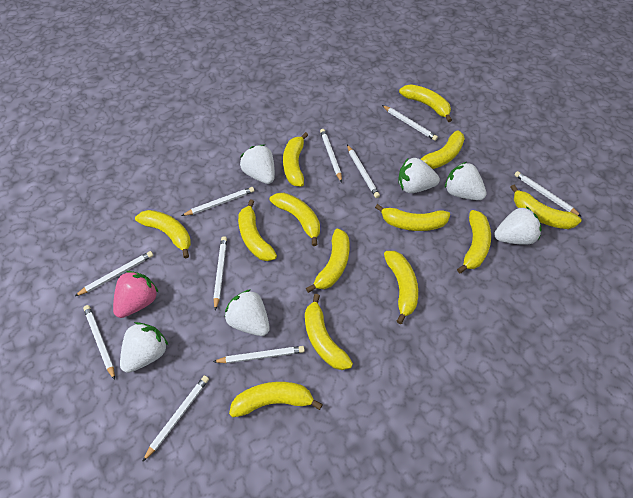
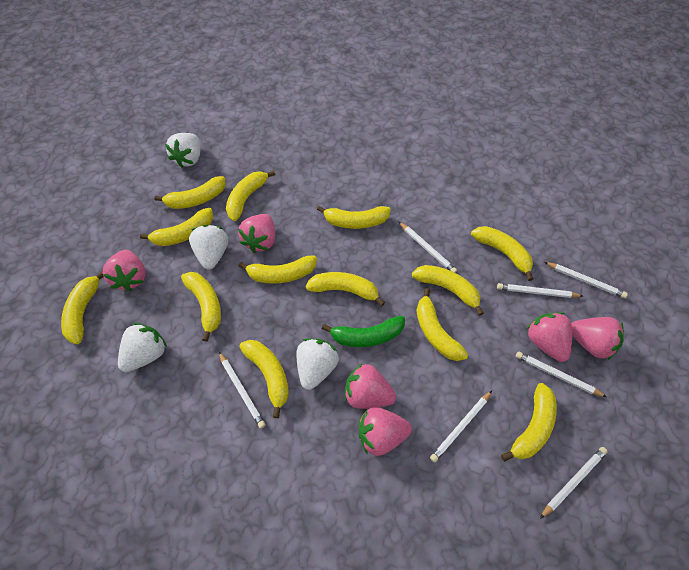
green banana: none = 0 -> [322,316,405,347] = 1
pink strawberry: [113,271,159,318] = 1 -> [103,250,146,291] [238,214,275,253] [345,363,396,409] [359,407,412,456] [526,312,572,362] [571,317,624,360] = 6
white pencil: [75,251,153,296] [83,305,115,380] [142,375,209,462] [182,187,254,216] [213,236,227,311] [213,346,305,363] [320,129,342,182] [347,145,380,198] [382,105,438,141] [515,171,582,217] = 10 -> [219,352,266,429] [399,222,457,273] [430,391,492,462] [497,283,583,298] [516,352,607,397] [540,447,608,519] [544,262,628,298] = 7
white strawberry: [120,322,168,373] [225,289,270,336] [240,145,275,184] [398,158,440,193] [445,162,486,200] [494,207,542,245] = 6 -> [118,323,167,372] [165,133,200,168] [189,225,228,269] [296,338,339,390] = 4

